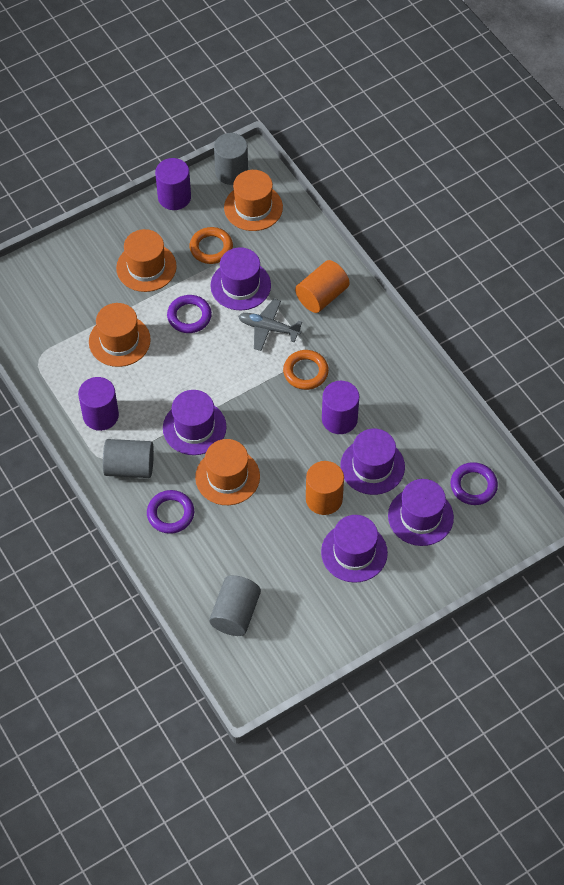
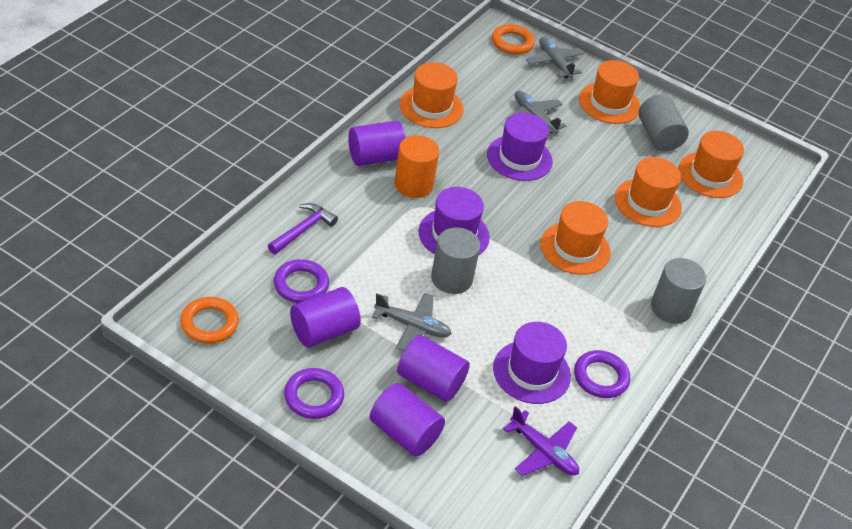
grey plane: [238,299,302,351] = 1 -> [372,293,452,351] [510,91,566,134] [526,37,584,78] = 3
orange cylinder: [295,260,350,313] [306,461,344,515] = 2 -> [395,135,439,198] = 1
orange hat: [89,303,151,367] [116,229,177,292] [195,439,260,505] [224,170,283,231] = 4 -> [399,62,463,128] [540,201,611,275] [579,60,640,124] [615,157,682,227] [678,131,744,198] = 5
purple cylinder: [78,377,119,431] [155,158,191,210] [322,381,359,434] = 3 -> [290,287,361,348] [348,121,406,166] [370,383,445,457] [397,335,470,402] = 4
purple hammer: none = 0 -> [268,203,338,254] = 1
purple hat: [163,390,226,455] [210,247,271,310] [321,515,388,583] [340,429,405,495] [388,479,454,546] = 5 -> [419,187,490,255] [487,113,553,181] [493,322,571,404] = 3
purple plane: none = 0 -> [503,406,579,476] = 1

